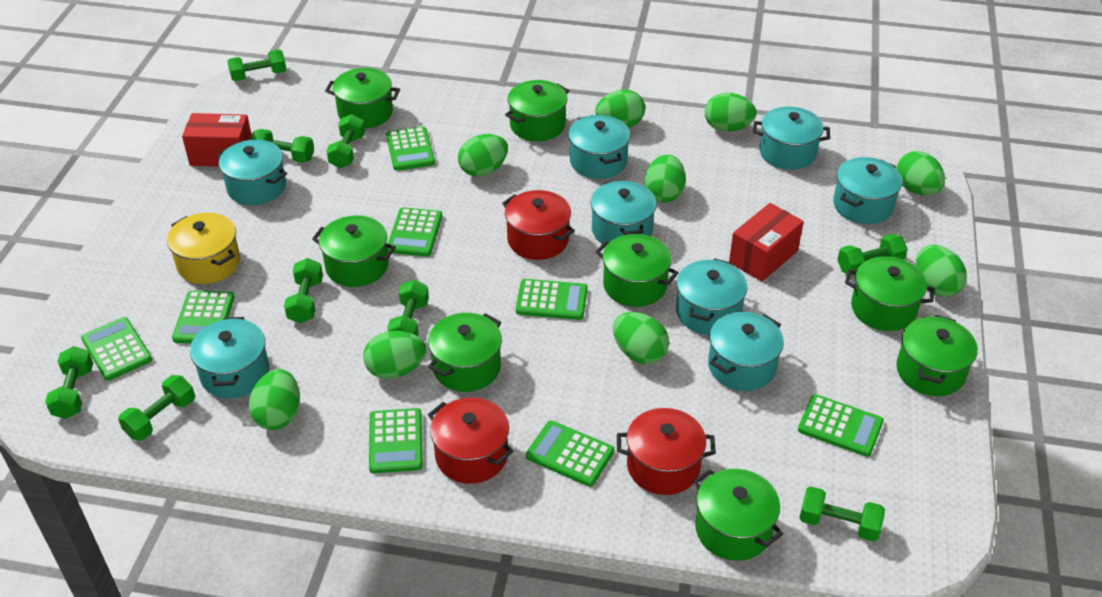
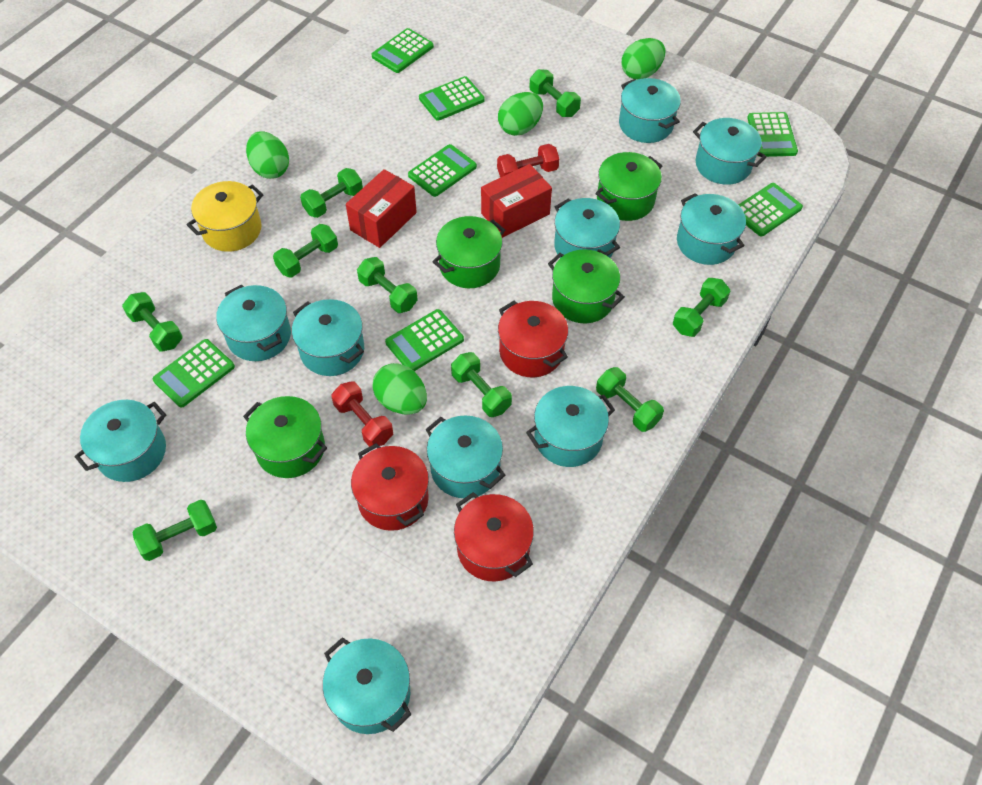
green calculator: [81,317,152,381] [172,290,235,343] [369,408,423,473] [386,126,435,171] [387,207,442,257] [516,279,587,320] [526,420,614,487] [798,394,884,457] = 8 -> [153,339,235,408] [372,28,434,73] [385,309,464,371] [408,144,477,197] [419,76,485,121] [738,183,803,236] [747,112,798,157] = 7
green egg: [249,369,300,430] [363,331,426,379] [458,134,508,177] [595,89,645,128] [613,312,669,364] [645,155,686,203] [705,93,757,132] [896,151,945,195] [916,245,967,297] = 9 -> [246,131,289,179] [372,363,427,415] [498,92,543,136] [621,38,666,80] = 4
green pot: [312,215,396,287] [325,68,400,128] [428,313,502,392] [505,80,569,141] [596,234,678,307] [693,469,783,561] [845,256,935,331] [896,315,978,396] = 8 -> [243,396,327,478] [432,216,505,288] [548,249,625,323] [595,152,662,221] = 4
red dumbbell: none = 0 -> [331,381,393,447] [497,144,559,178] = 2
turquoise pot: [190,317,269,398] [217,140,287,205] [568,115,631,179] [591,180,656,246] [676,258,747,335] [708,312,784,391] [753,107,830,170] [833,157,902,224] = 8 -> [74,400,166,482] [216,285,291,361] [292,299,364,376] [323,637,411,734] [425,415,505,498] [526,386,615,467] [554,198,620,258] [619,78,681,143] [677,193,746,265] [693,118,766,185] = 10

